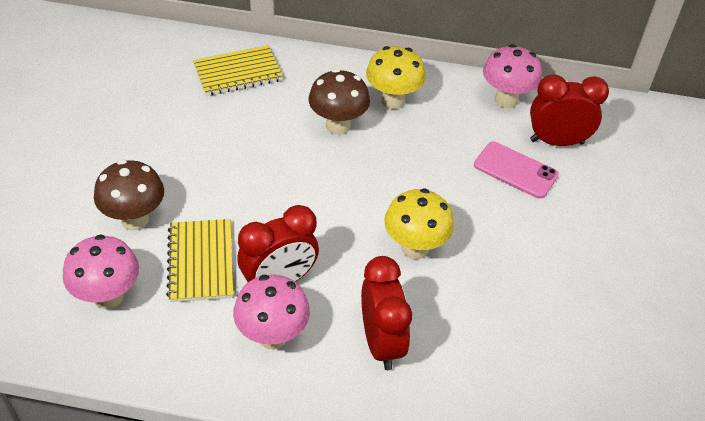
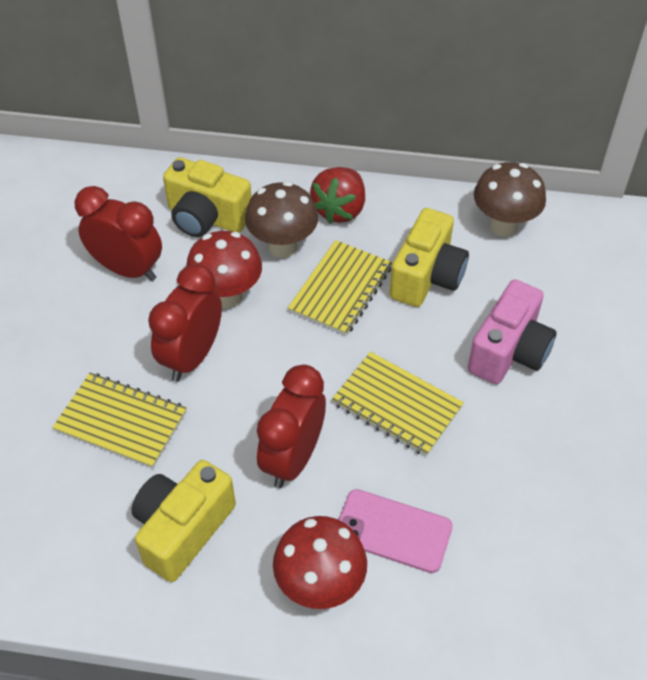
pink camera: none = 0 -> [468,279,557,384] = 1
pink mushroom: [63,234,139,309] [233,275,310,349] [483,44,542,108] = 3 -> none = 0
red mushroom: none = 0 -> [186,231,262,308] [273,516,367,609] = 2
red strawberry: none = 0 -> [310,167,365,224] = 1
yellow camera: none = 0 -> [131,460,236,582] [163,157,252,237] [389,208,469,307] = 3
yellow mushroom: [366,46,426,109] [384,188,454,259] = 2 -> none = 0
yellow notebook: [166,219,233,302] [193,45,283,96] = 2 -> [52,373,187,469] [288,240,392,336] [332,352,464,456] = 3

